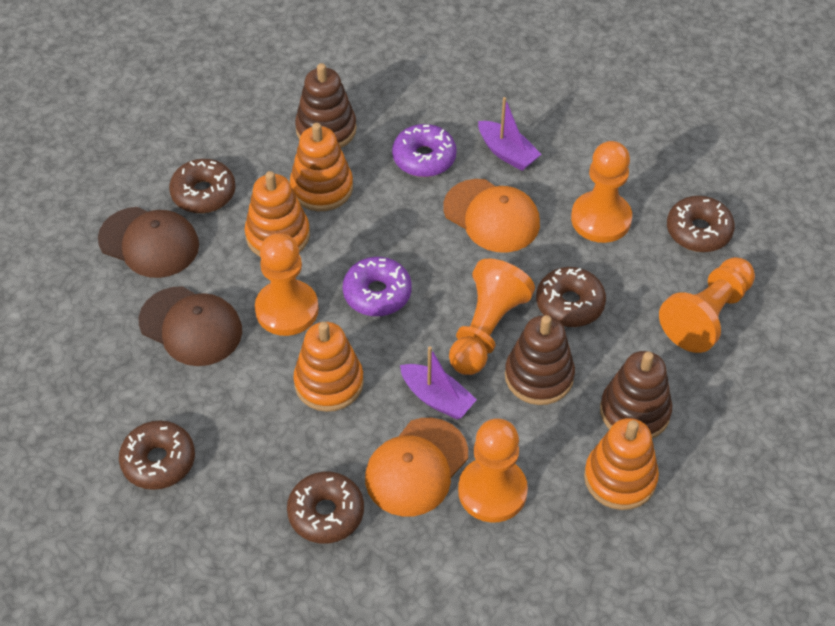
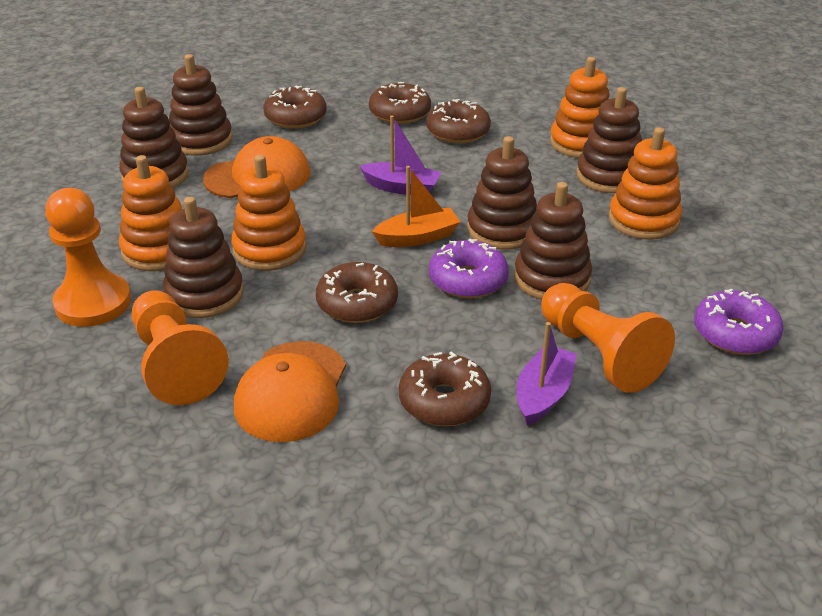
brown cap: [98,207,199,278] [139,286,242,366] = 2 -> none = 0
brown stacking toy: [295,63,357,148] [505,315,575,405] [600,351,672,439] = 3 -> [119,87,189,188] [163,197,244,318] [169,54,233,156] [467,136,537,250] [514,182,592,300] [576,87,642,193] = 6
orange boat: none = 0 -> [372,166,460,247] = 1
orange pawn: [255,233,319,336] [449,258,535,375] [458,418,528,523] [571,141,632,243] [659,257,755,353] = 5 -> [45,188,131,327] [132,290,229,405] [541,283,675,393] = 3

